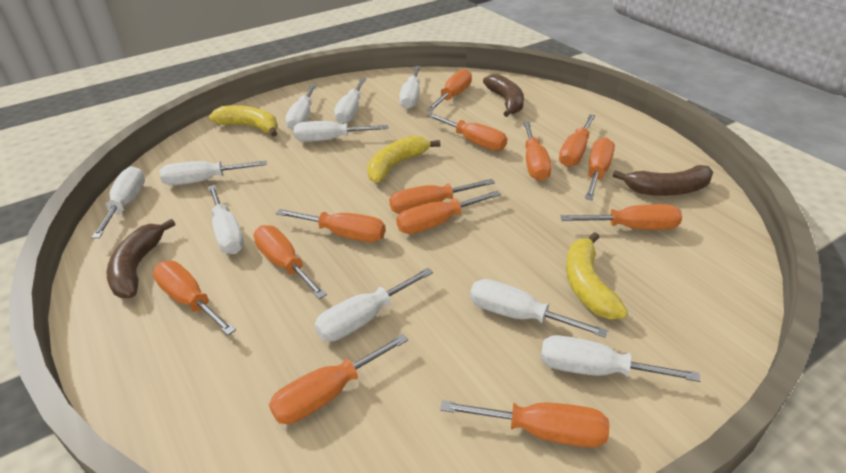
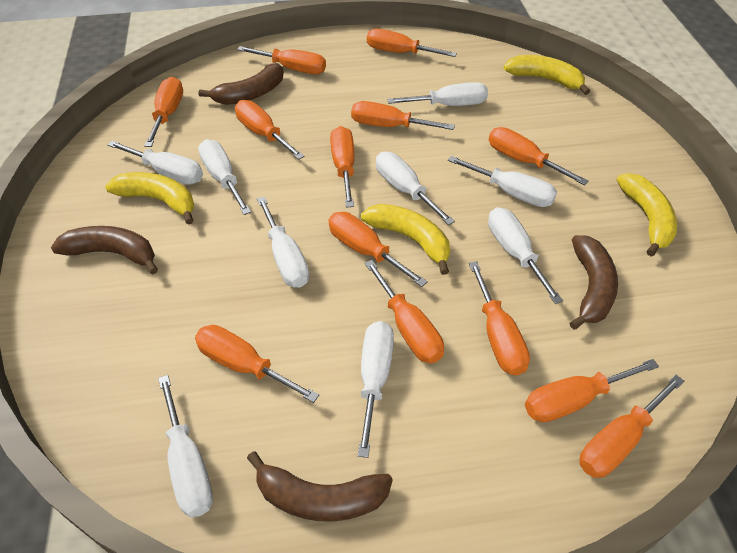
brown banana: [106,219,175,298] [483,74,524,117] [613,165,713,196] = 3 -> [51,226,158,274] [199,63,284,105] [247,451,393,521] [570,235,618,330] = 4
white screwdriver: [91,166,145,238] [160,161,267,185] [208,185,244,254] [285,84,317,130] [293,121,388,142] [314,268,433,341] [334,78,366,124] [399,66,421,109] [470,279,608,338] [541,335,701,382] = 10 -> [108,141,203,185] [158,375,213,518] [198,139,251,215] [257,197,309,288] [358,321,394,458] [376,152,455,225] [387,82,488,106] [448,156,557,207] [488,207,563,304] = 9
yellow banana: [209,105,278,137] [367,136,440,183] [566,232,628,319] = 3 -> [105,172,194,225] [361,204,450,275] [503,55,590,95] [617,173,677,257] = 4

